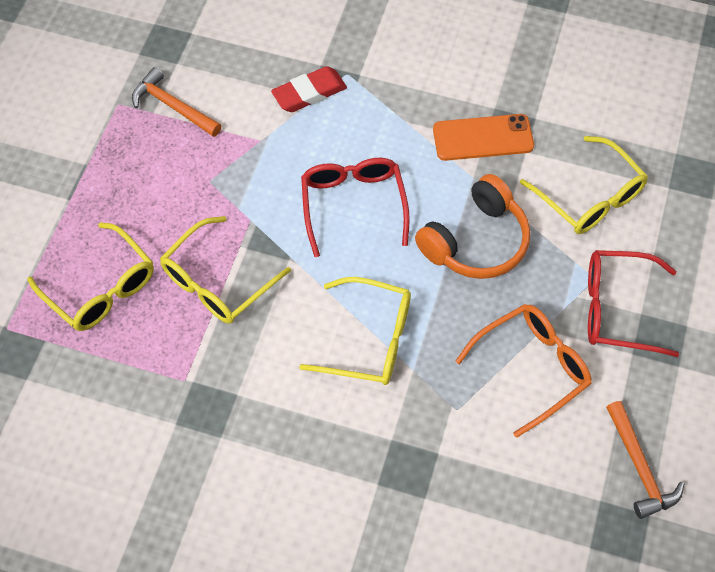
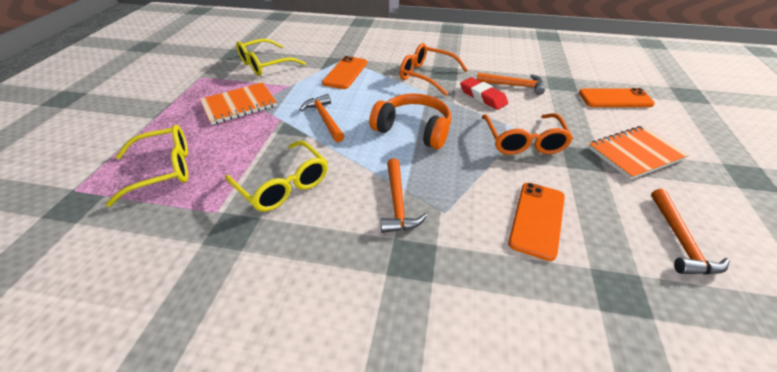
orange glasses: [455,304,592,438] = 1 -> [400,43,468,96] [481,113,573,155] = 2
orange hammer: [132,67,222,137] [606,401,684,519] = 2 -> [299,94,344,142] [381,158,427,233] [477,73,545,95] [651,189,730,274] = 4
orange notebook: none = 0 -> [200,82,277,125] [588,126,689,180] = 2
orange phone: [433,114,534,161] = 1 -> [322,56,367,89] [508,183,565,261] [579,88,655,107] = 3
red glasses: [301,158,410,257] [588,250,679,357] = 2 -> none = 0
yellow glasses: [27,222,154,331] [160,216,291,324] [299,277,411,385] [520,136,648,234] = 4 -> [106,125,188,207] [225,140,328,212] [236,39,306,76] = 3

